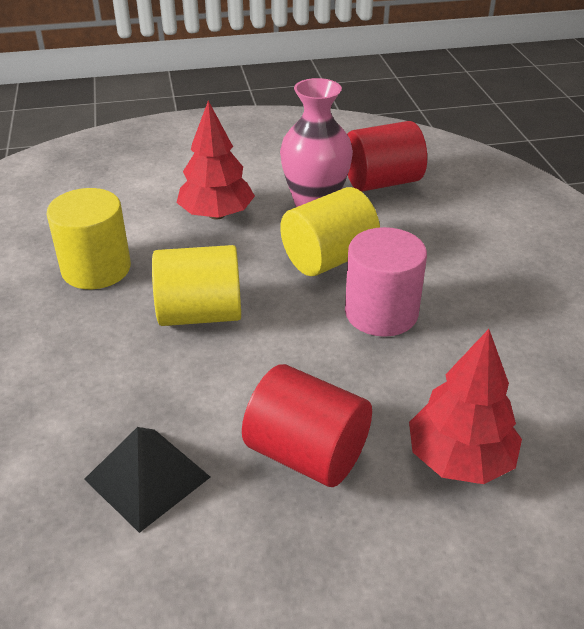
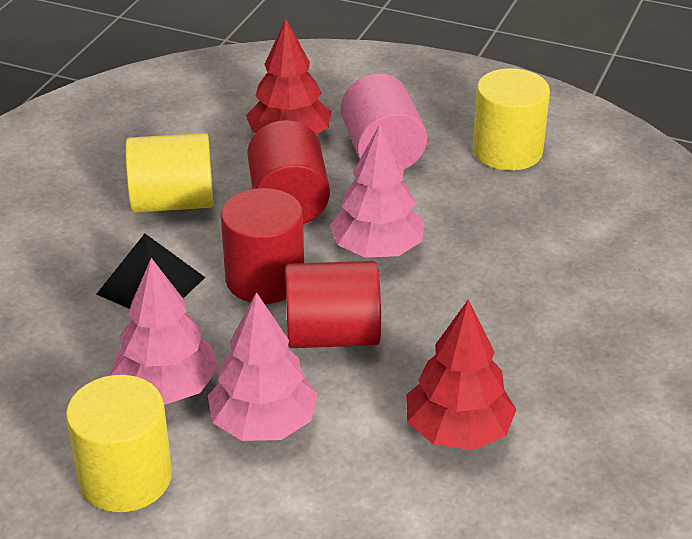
pink tree: none = 0 -> [110,258,218,405] [208,292,318,441] [330,124,424,258] = 3
pink vase: [280,78,353,207] = 1 -> none = 0
red cylinder: [242,364,372,487] [347,121,427,192] = 2 -> [221,188,304,304] [247,120,330,224] [285,261,381,348] = 3

